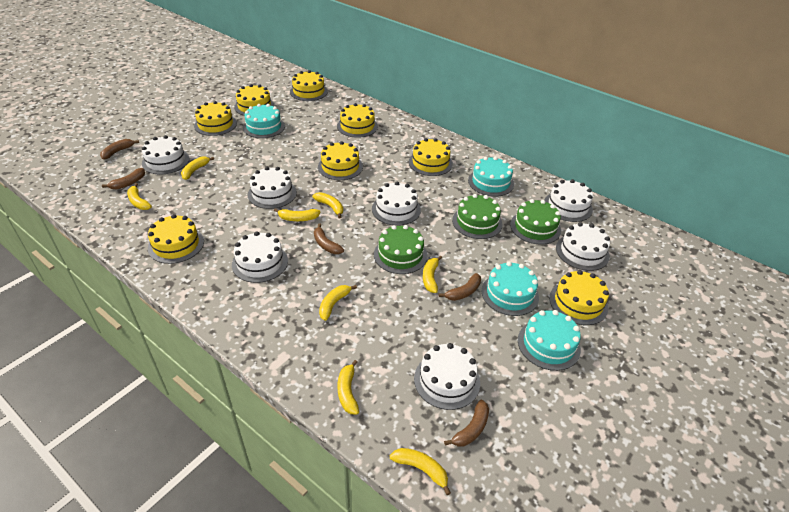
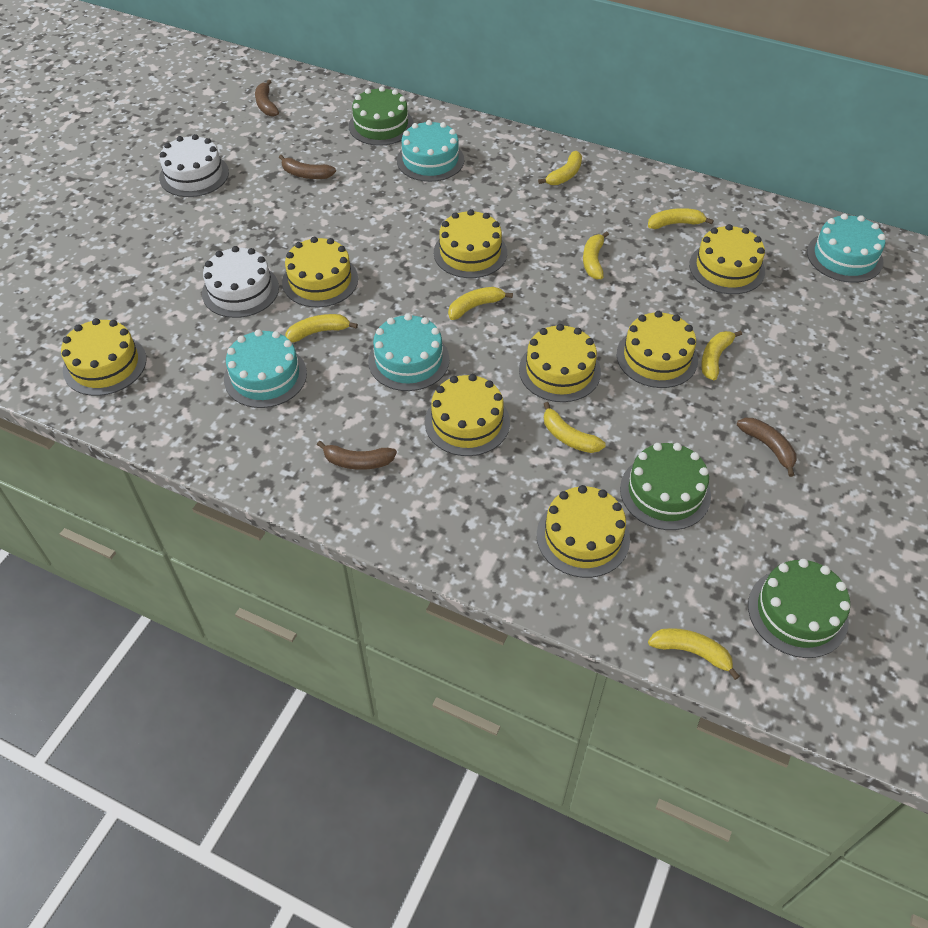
brown banana: [100,139,139,159] [102,168,145,190] [314,224,344,254] [439,273,481,301] [444,399,489,447] = 5 -> [255,80,279,117] [279,155,336,179] [317,441,397,470] [737,418,796,477] = 4
white cake: [142,135,189,174] [232,231,288,283] [248,167,297,209] [372,182,421,226] [414,343,480,410] [545,179,593,222] [556,222,610,271] = 7 -> [159,134,229,197] [202,246,279,318] = 2

